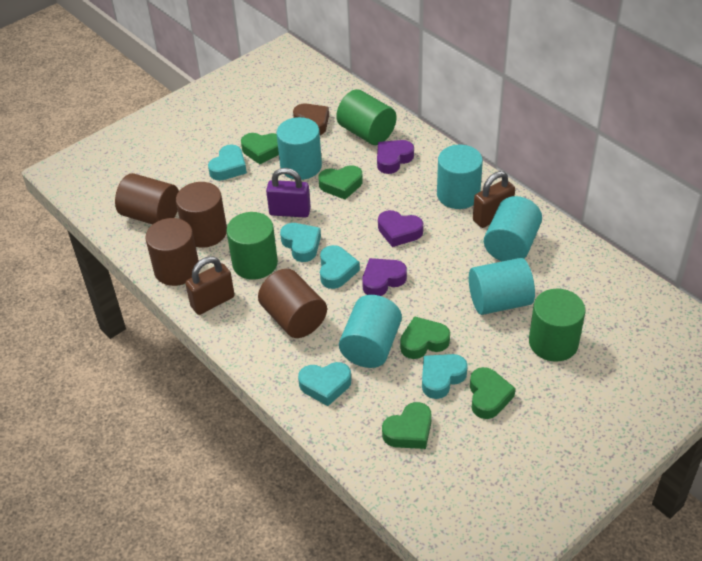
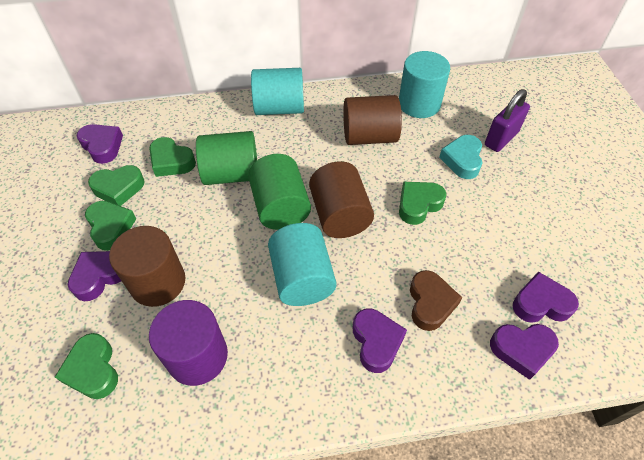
brown cylinder: [115,173,179,225] [145,218,199,286] [176,182,227,248] [258,269,327,338] = 4 -> [109,226,186,307] [309,161,374,238] [343,95,402,145] = 3
brown padlock: [185,256,235,315] [473,171,515,228] = 2 -> none = 0
green cylinder: [226,212,278,280] [336,89,396,145] [529,289,585,362] = 3 -> [196,131,257,185] [248,154,311,230] = 2
purple cylinder: none = 0 -> [149,300,228,386] = 1
purple heart: [362,258,407,296] [377,140,414,174] [378,210,423,247] = 3 -> [68,251,121,301] [77,124,123,164] [353,308,407,373] [490,324,559,380] [513,272,579,323] = 5
turquoise cylinder: [277,117,322,180] [339,295,402,368] [437,145,483,209] [469,258,535,315] [484,196,542,261] = 5 -> [251,68,304,115] [268,223,337,306] [399,51,450,118] = 3
turquoise heart: [208,144,247,181] [280,223,321,262] [298,362,351,406] [320,245,360,289] [422,354,468,399] = 5 -> [439,135,483,179] = 1

